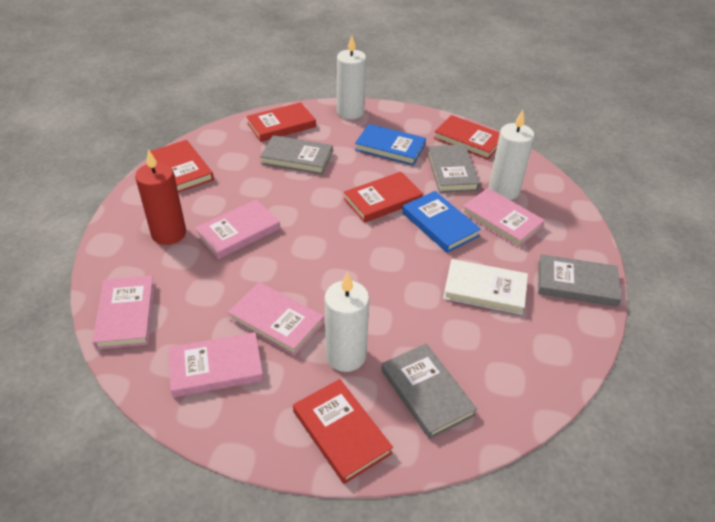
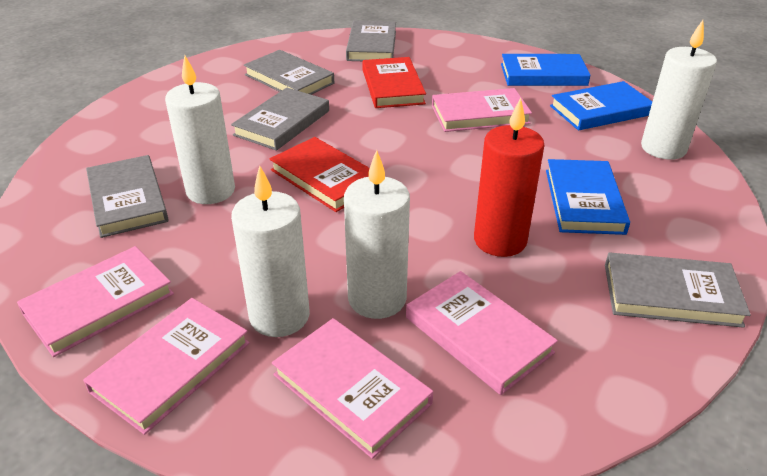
blue book: [355,124,426,165] [402,191,481,253] = 2 -> [501,54,591,86] [546,159,630,235] [550,81,652,130] = 3
grey book: [260,135,333,174] [381,343,477,439] [427,144,480,193] [538,254,621,307] = 4 -> [86,155,169,238] [231,87,329,151] [244,50,334,95] [346,21,396,61] [605,252,751,328] = 5
red book: [150,140,214,192] [246,102,316,142] [293,379,393,484] [344,172,423,223] [434,115,500,159] = 5 -> [270,137,370,212] [362,57,426,108] = 2
white book: [443,259,528,315] = 1 -> none = 0
white candle: [325,272,370,372] [337,35,366,119] [489,110,534,200] = 3 -> [165,56,235,204] [231,166,310,337] [344,150,410,319] [641,20,717,160] = 4

